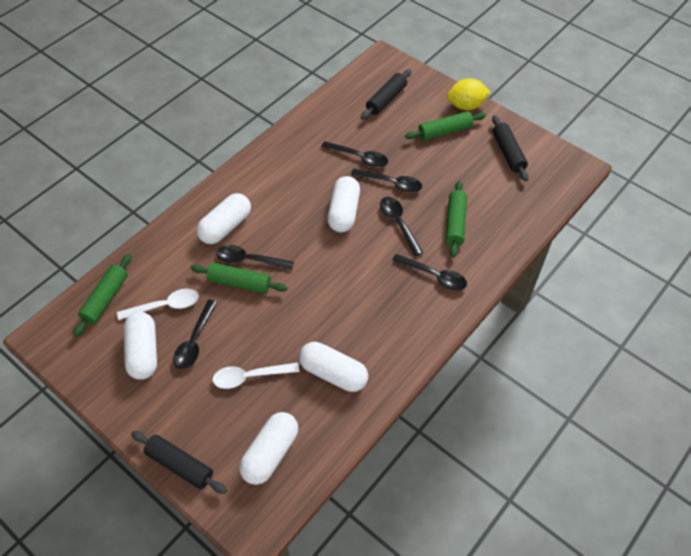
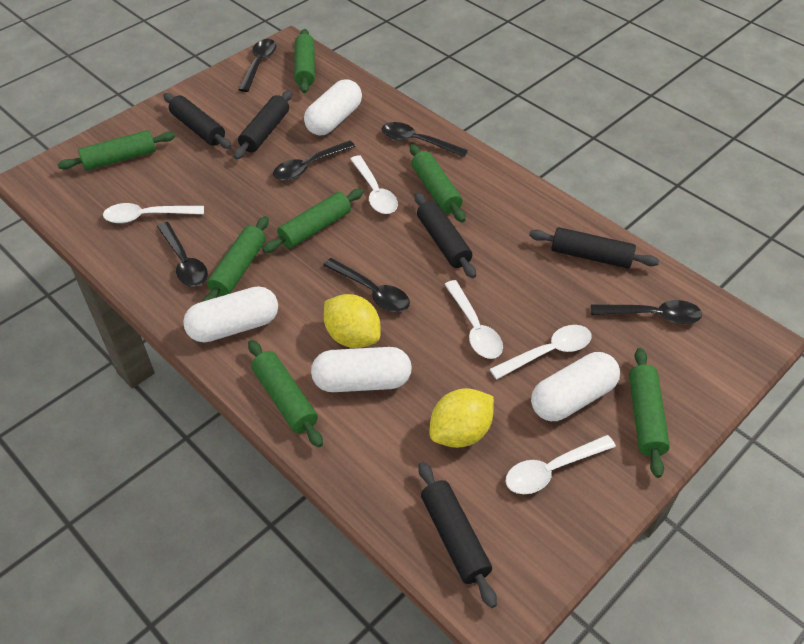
black rolling pin: [131,431,227,494] [361,69,411,119] [492,115,529,181] = 3 -> [163,93,232,149] [234,90,292,159] [414,192,476,278] [418,462,497,608] [529,227,659,269] = 5
green rolling pin: [73,254,131,337] [191,263,288,294] [405,111,486,141] [446,181,467,258] = 4 -> [57,130,175,171] [203,216,269,301] [248,340,323,447] [263,189,364,253] [294,29,315,93] [410,144,465,222] [629,348,670,478] = 7
white capsule: [124,312,157,380] [197,193,251,244] [239,412,298,485] [299,342,368,392] [327,176,360,232] = 5 -> [183,286,278,342] [304,79,362,136] [311,347,412,392] [531,352,620,421] = 4
white spoon: [117,289,199,320] [212,362,299,389] = 2 -> [103,203,204,223] [350,155,398,214] [444,280,503,359] [490,325,592,380] [506,435,616,494] = 5
yellow lemon: [447,78,491,110] = 1 -> [324,294,381,348] [429,388,494,448] = 2

